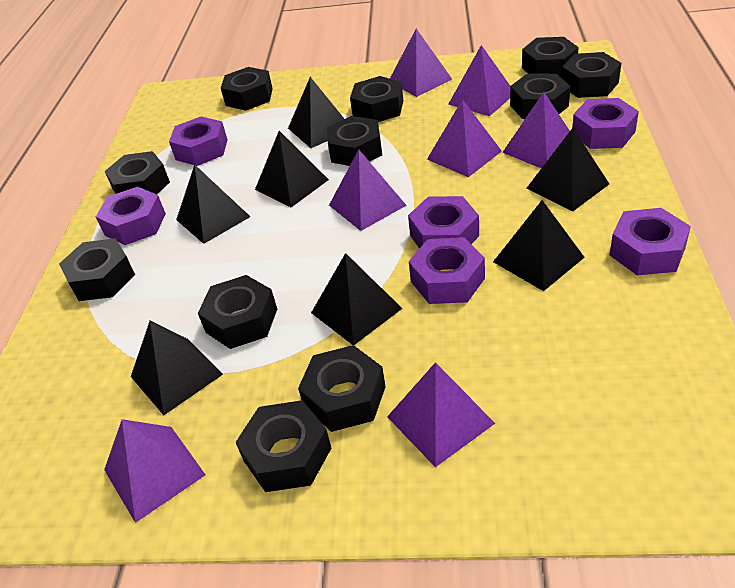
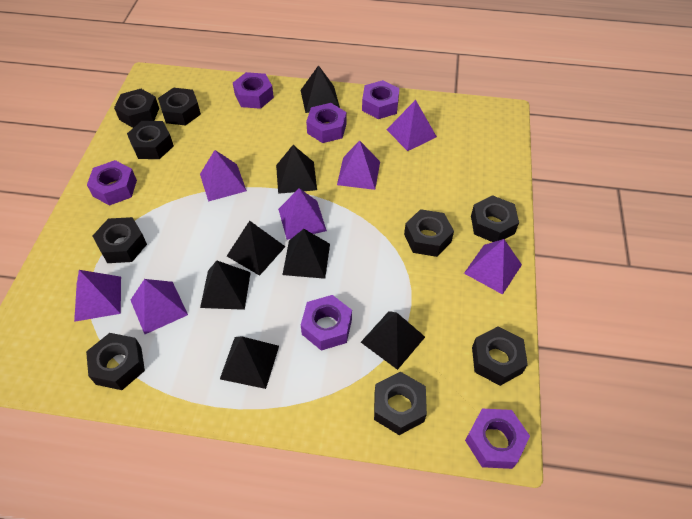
black nut: [59,238,135,301] [105,151,170,194] [198,275,277,349] [221,67,273,111] [235,400,331,492] [298,345,386,432] [327,116,382,166] [350,76,403,122] [510,73,570,119] [522,37,579,77] [561,52,621,98] = 11 -> [86,333,145,390] [93,217,147,263] [114,89,159,128] [127,121,174,159] [158,88,201,125] [374,372,427,435] [404,209,454,257] [471,195,519,242] [472,326,528,386] = 9

